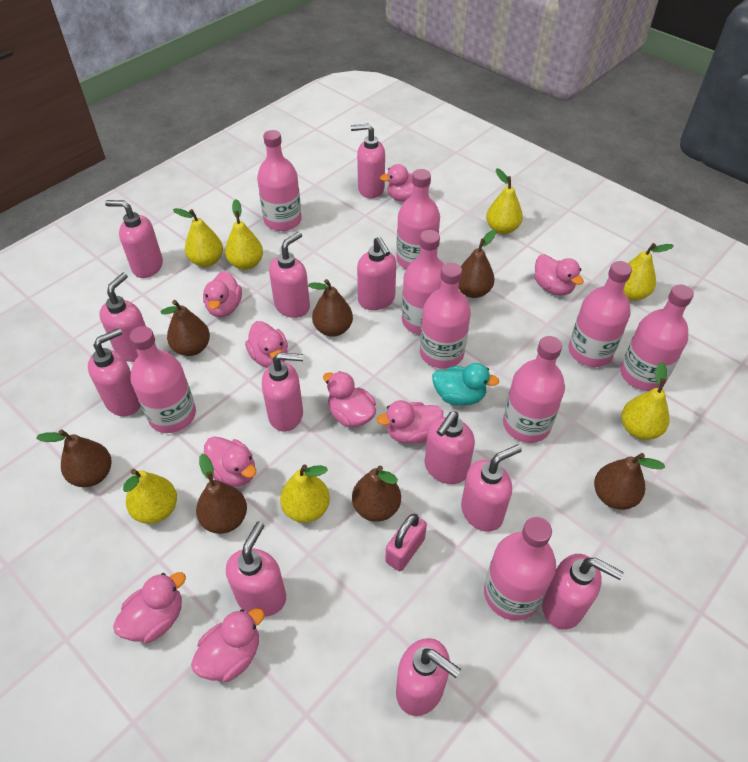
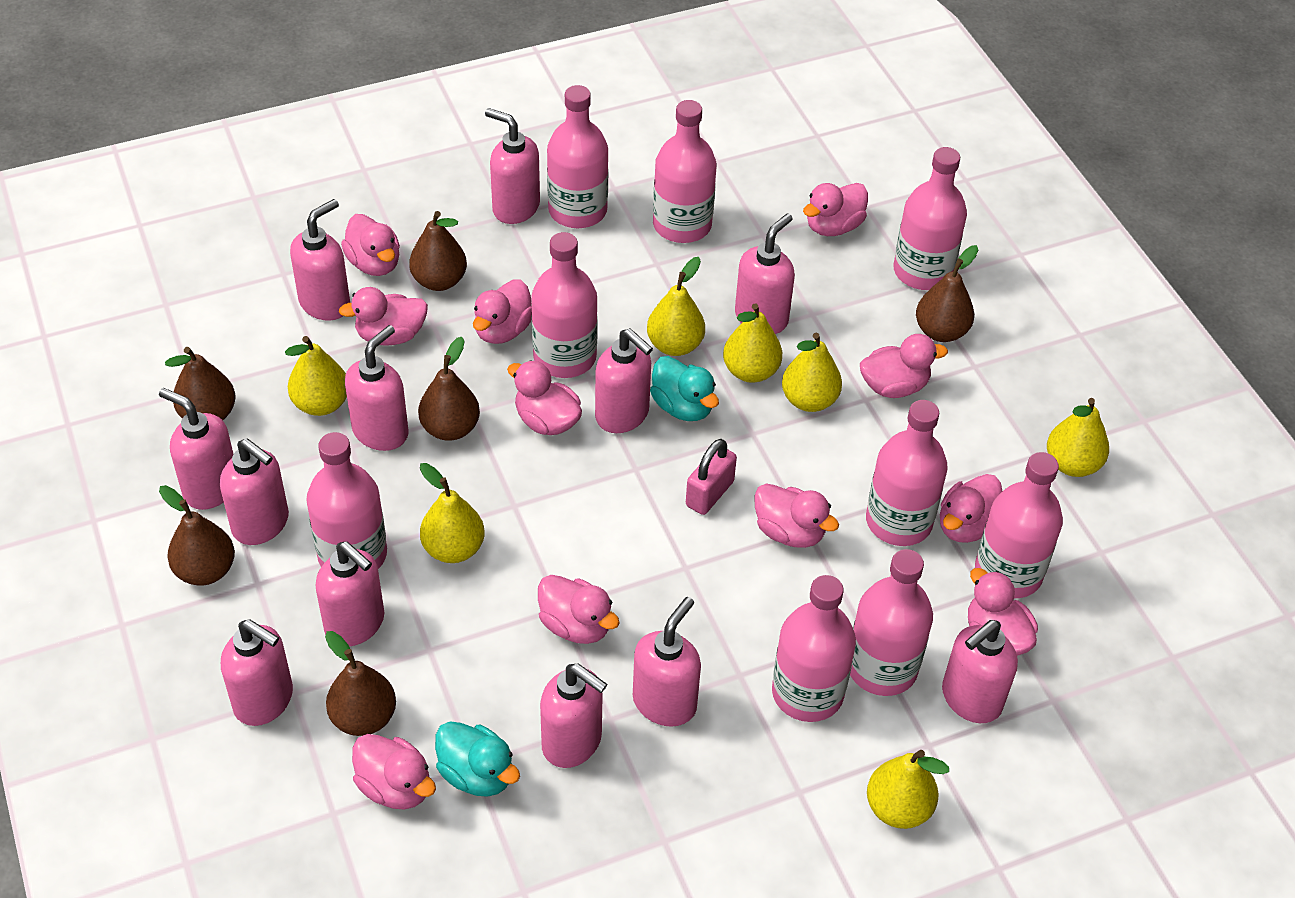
brown pear: [36,429,111,487] [161,300,210,356] [196,454,247,534] [308,279,353,337] [352,466,401,522] [459,230,496,298] [594,453,665,510] = 7 -> [159,485,235,585] [165,347,236,420] [325,631,396,736] [409,211,467,291] [418,337,480,441] [916,245,978,342] = 6
pink duck: [113,572,186,643] [191,608,265,682] [203,271,242,317] [204,436,256,487] [245,321,288,368] [323,371,376,427] [377,400,443,444] [380,164,431,202] [534,254,584,295] = 9 -> [339,287,428,346] [341,214,400,276] [352,734,436,810] [473,279,532,344] [507,360,582,435] [538,575,620,644] [754,483,839,548] [803,183,868,236] [860,334,948,398] [940,474,1002,543] [968,568,1038,656] = 11
turquoise duck: [432,363,499,406] = 1 -> [435,721,520,797] [650,356,719,421] = 2

